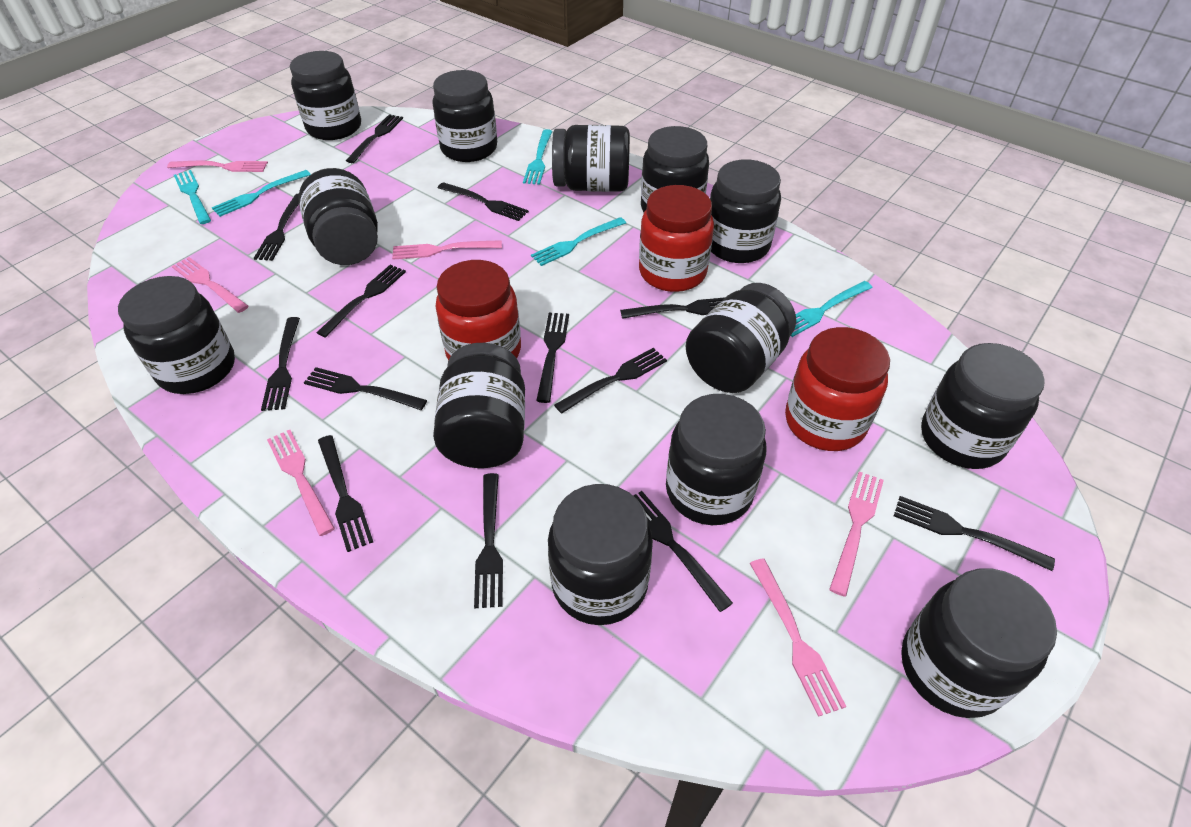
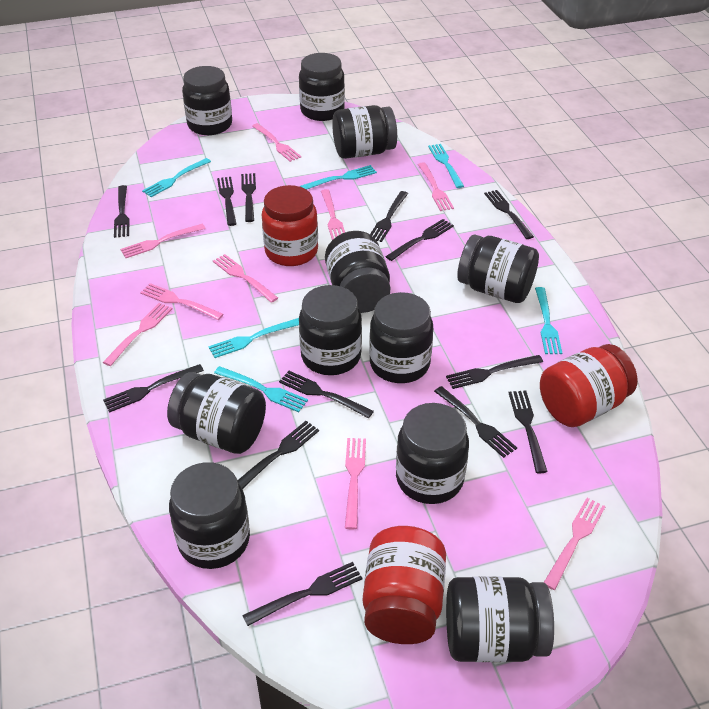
black jar: [118,276,235,394] [290,51,361,140] [298,168,378,265] [432,70,497,162] [433,343,525,468] [548,484,653,625] [552,125,630,192] [641,126,709,212] [666,394,766,525] [686,283,796,393] [710,160,781,263] [901,568,1057,718] [921,343,1045,469] = 13 -> [167,372,266,454] [169,462,250,569] [182,66,232,135] [299,53,345,121] [299,285,362,375] [325,231,391,313] [332,105,397,159] [369,292,433,383] [396,403,469,504] [446,577,554,662] [457,234,539,303] = 11
pink fork: [167,161,268,172] [172,257,249,313] [267,430,335,536] [392,240,502,260] [750,558,846,717] [829,472,884,596] = 6 -> [103,303,173,366] [120,224,206,258] [140,283,224,320] [213,254,278,303] [252,123,301,162] [321,189,345,240] [345,438,366,530] [418,162,454,211] [544,498,606,590] = 9
turquoise fork: [174,170,211,224] [212,170,311,217] [523,129,552,185] [531,217,626,266] [791,281,873,337] = 5 -> [142,158,211,197] [208,318,299,358] [214,366,308,412] [300,165,377,190] [428,144,464,188] [535,287,562,354] = 6

